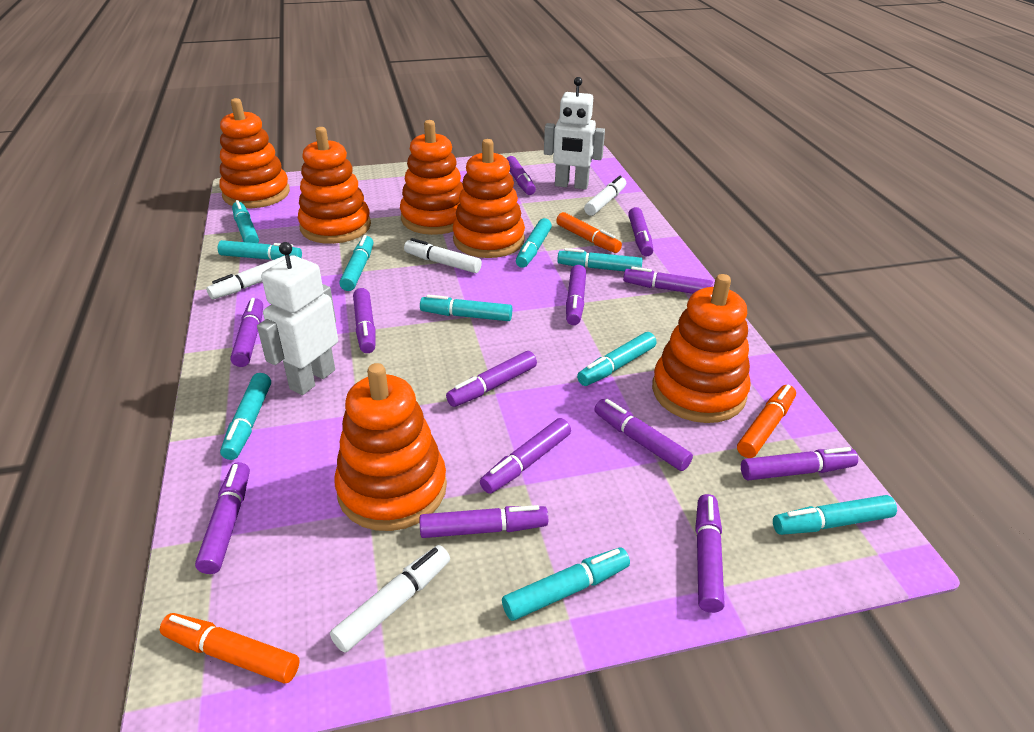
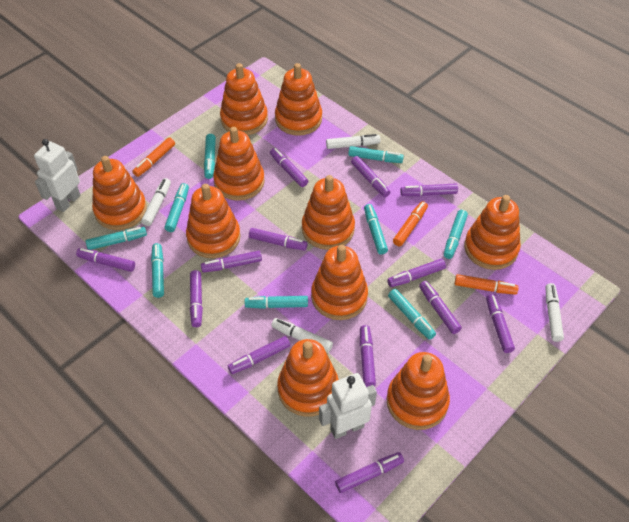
orange stacking toy: [219,98,290,208] [298,127,371,244] [334,363,447,531] [400,120,463,235] [453,139,525,258] [652,274,751,423] = 6 -> [92,156,147,230] [186,184,241,258] [213,127,265,201] [220,63,268,135] [275,63,322,136] [277,339,339,417] [302,175,355,250] [311,245,368,320] [386,352,450,430] [464,195,521,270] = 10
turquoise marker: [218,240,302,260] [220,373,271,460] [232,200,259,243] [339,235,373,291] [420,295,512,321] [502,547,630,621] [516,218,552,268] [557,248,643,271] [577,332,656,386] [773,495,897,535] = 10 -> [86,227,147,250] [151,243,164,298] [164,183,189,232] [204,134,216,179] [245,296,308,309] [348,146,404,163] [364,204,388,254] [388,289,436,340] [444,210,468,259] = 9

